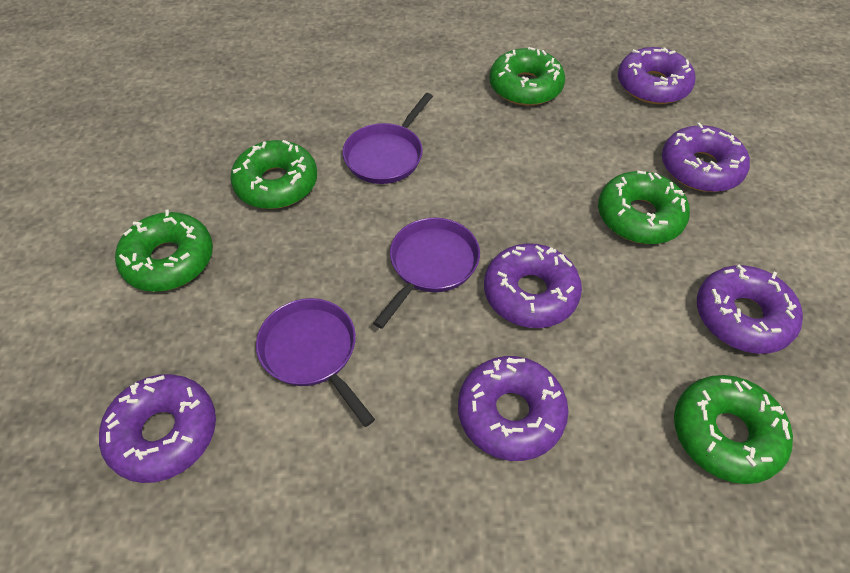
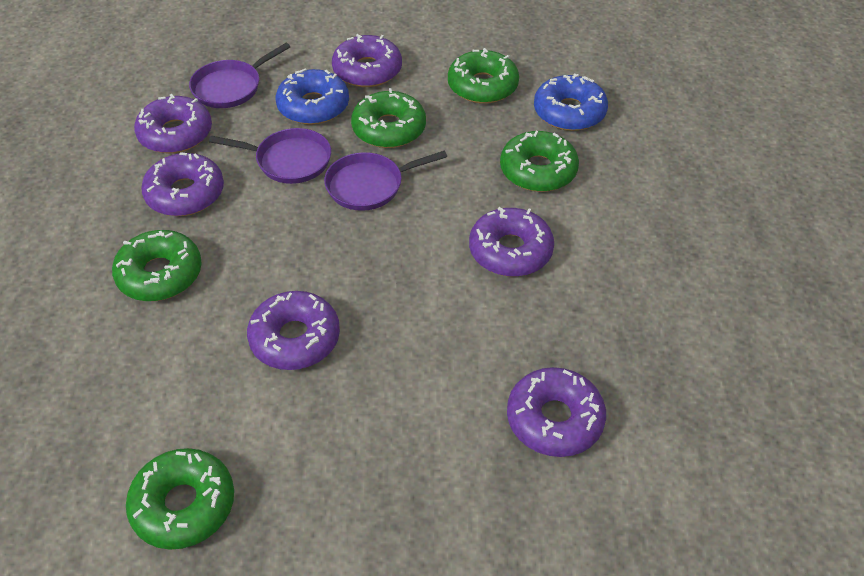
blue donut: none = 0 -> [276,68,349,125] [534,74,608,131] = 2

